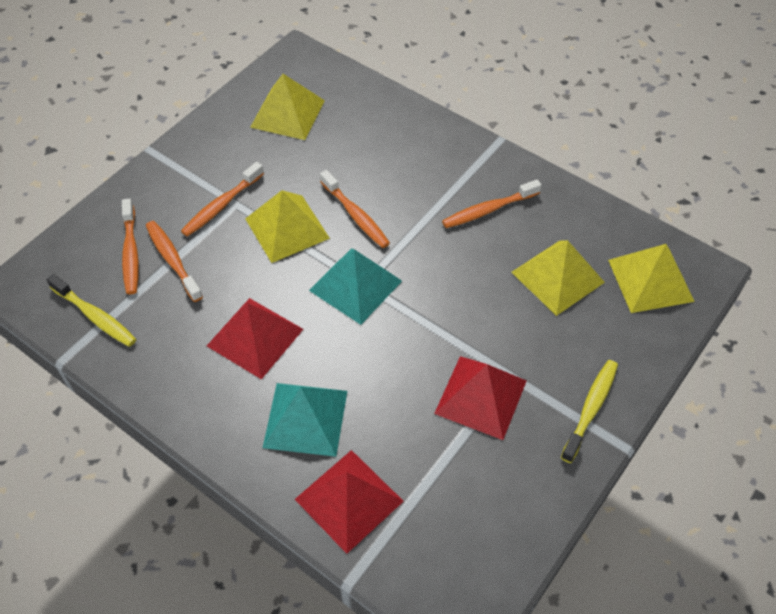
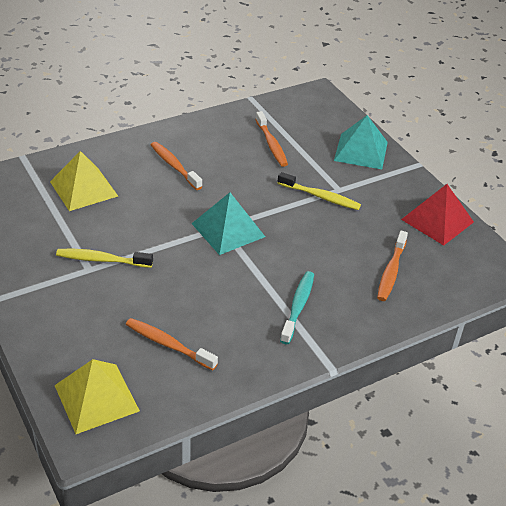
orange toothbrush: [122,198,139,294] [146,221,203,302] [181,162,264,237] [320,170,390,248] [442,179,542,228] = 5 -> [126,318,218,370] [151,142,202,190] [255,111,288,167] [377,231,408,301] = 4
red pyramid: [207,298,303,379] [295,450,404,554] [434,356,527,440] = 3 -> [401,184,474,245] = 1
turquoise toothbrush: none = 0 -> [280,271,314,344] = 1
yellow pyramid: [245,190,330,263] [250,74,325,140] [511,240,605,316] [608,244,695,313] = 4 -> [50,151,118,211] [54,359,140,434] = 2

